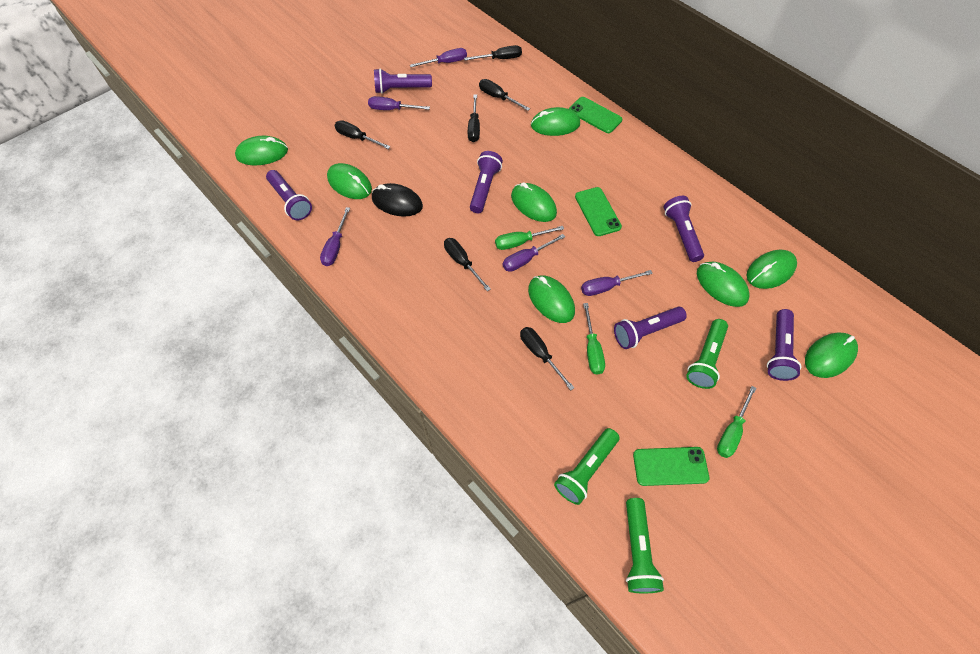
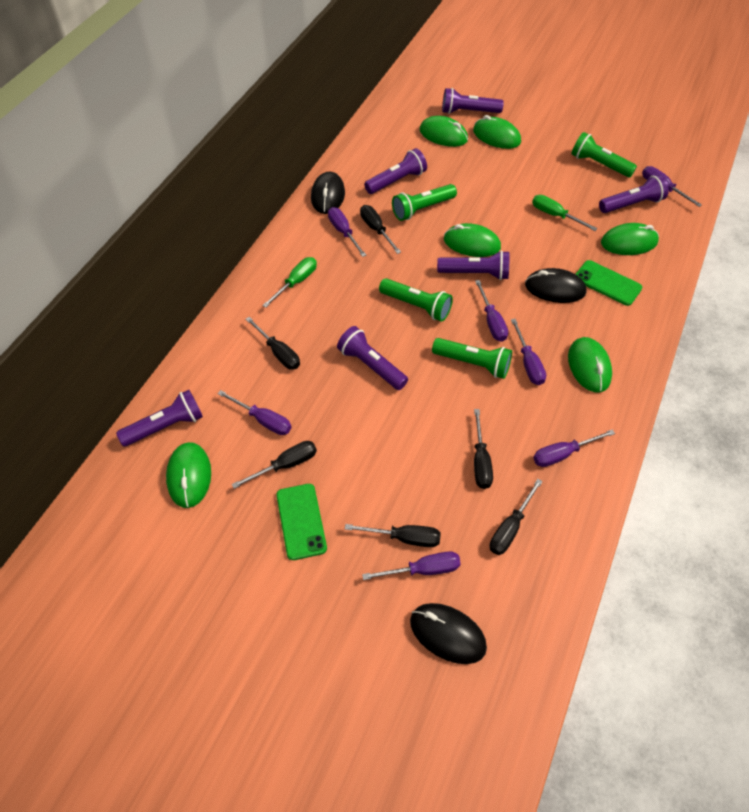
black mouse: [372,183,423,217] = 1 -> [311,172,345,214] [410,603,487,664] [525,268,587,303] = 3
green flashlight: [554,428,620,505] [626,498,664,593] [686,319,728,389] = 3 -> [379,278,453,322] [392,184,457,221] [432,338,512,379] [571,132,637,177] = 4
green mouse: [235,136,288,165] [327,163,372,199] [511,182,557,222] [528,275,575,323] [531,107,580,136] [697,262,750,307] [747,250,797,289] [805,333,858,378] = 8 -> [166,442,211,508] [420,116,468,147] [444,223,501,257] [473,115,521,149] [568,337,612,393] [601,223,659,255] = 6
green phone: [569,97,622,133] [575,187,622,236] [633,447,709,486] = 3 -> [276,484,327,560] [576,260,642,306] = 2
green screwdriver: [495,226,564,250] [583,303,605,375] [717,386,756,458] = 3 -> [262,257,317,308] [532,195,598,231] = 2
purple screwdriver: [320,207,350,266] [368,96,430,110] [410,48,467,67] [503,234,565,272] [581,270,653,296] = 5 -> [217,390,291,435] [328,207,366,257] [362,551,461,580] [475,280,508,342] [511,319,546,385] [533,429,615,467] [642,166,702,207] = 7

